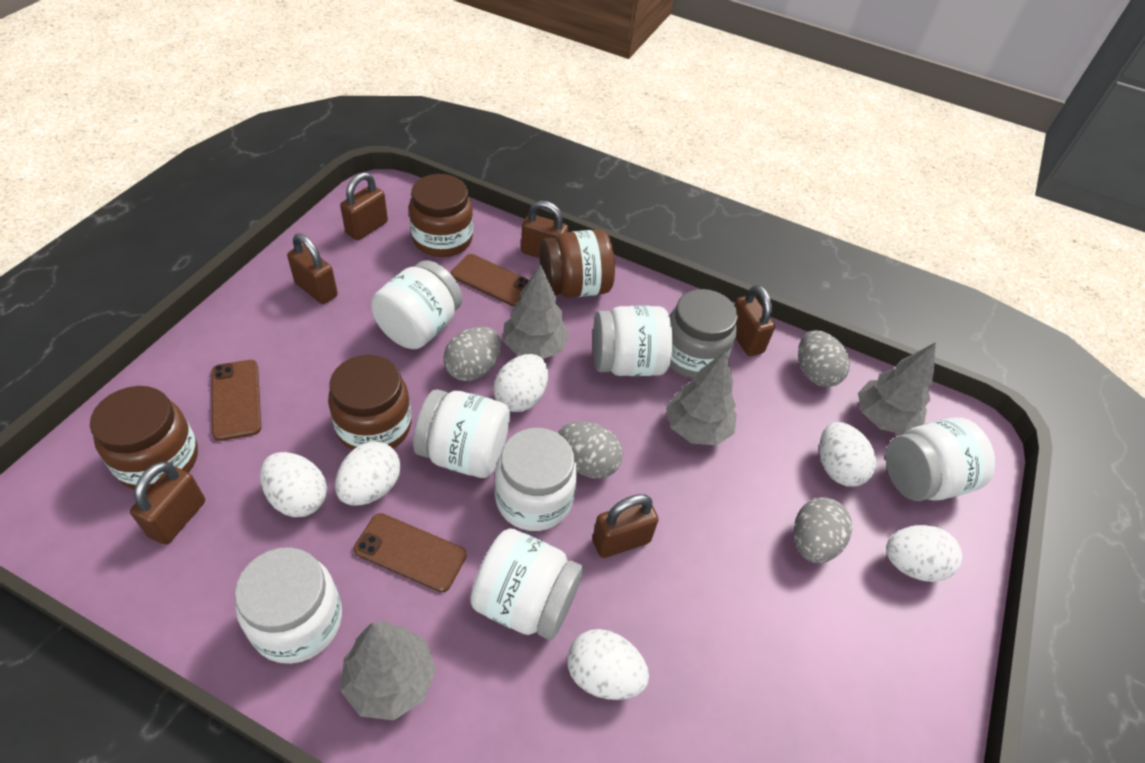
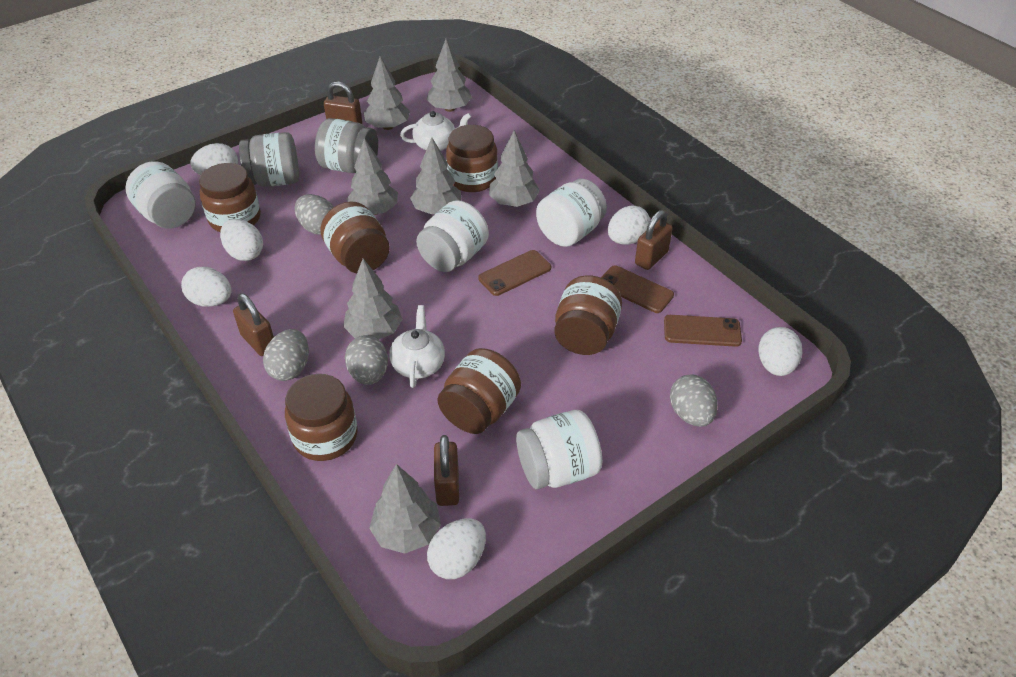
brown jar: [90,386,198,490] [328,355,411,450] [409,174,473,257] [540,230,615,298] = 4 -> [199,163,261,232] [285,374,358,461] [320,202,390,274] [437,348,521,434] [446,125,498,192] [554,275,622,355] = 6
brown padlock: [130,462,205,545] [287,233,338,304] [340,172,388,240] [521,201,568,258] [592,494,659,558] [735,285,775,356] = 6 -> [233,293,274,356] [324,81,362,124] [434,435,459,506] [635,210,673,270] = 4
grey jar: [669,289,738,378] = 1 -> [239,132,299,187] [315,118,378,173] = 2
grey tree: [341,621,436,720] [503,264,570,359] [666,351,737,445] [858,342,936,435] = 4 -> [343,259,403,340] [347,138,398,215] [364,56,410,130] [369,464,441,554] [410,138,461,214] [427,39,472,112] [489,130,540,207] = 7
white jar: [235,547,342,664] [371,260,462,349] [413,389,510,478] [471,528,583,640] [495,428,577,531] [593,306,672,376] [886,417,995,501] = 7 -> [125,161,196,229] [416,200,489,272] [516,410,602,489] [536,179,607,247] = 4
white teapot: none = 0 -> [389,305,445,388] [400,111,471,151] = 2

